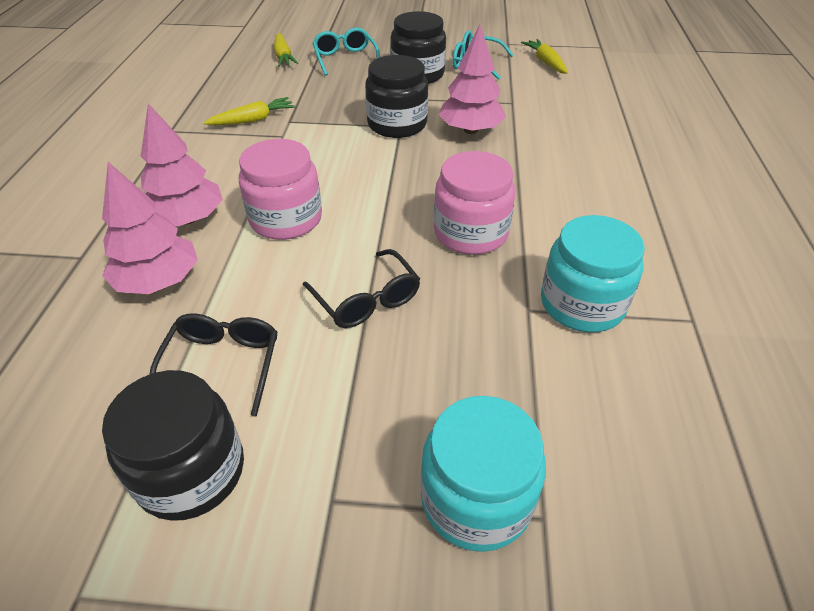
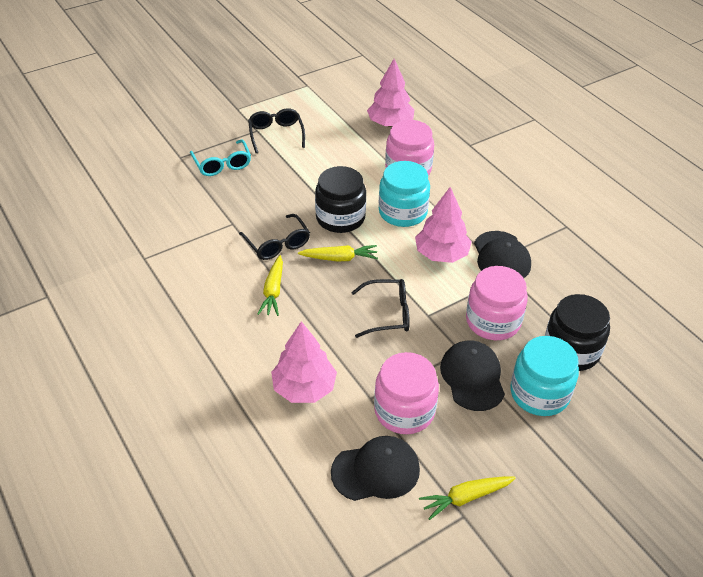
black cap: none = 0 -> [331,436,420,501] [440,341,505,411] [474,231,531,278] = 3
black glasses: [149,313,277,416] [303,249,420,328] = 2 -> [239,214,310,260] [248,108,305,153] [351,279,410,338] = 3
black jar: [102,370,244,521] [365,55,428,138] [391,11,446,84] = 3 -> [315,166,366,233] [545,294,610,371] = 2
pink jar: [239,139,322,240] [434,151,515,255] = 2 -> [374,352,439,434] [385,120,434,176] [466,266,528,340] = 3
turquoise glasses: [312,28,380,76] [452,30,513,80] = 2 -> [190,140,251,176] = 1

